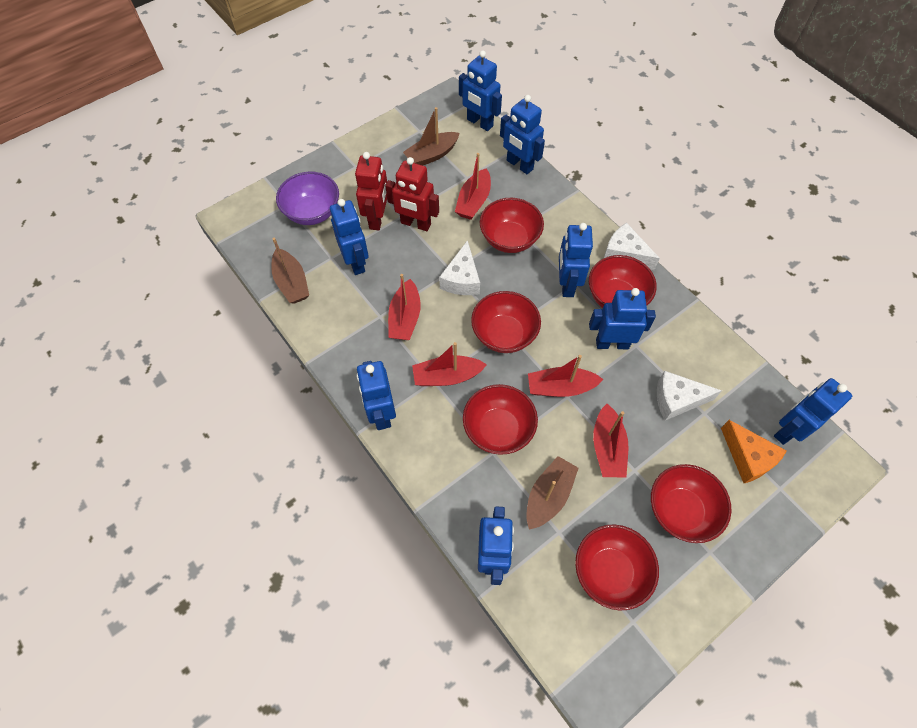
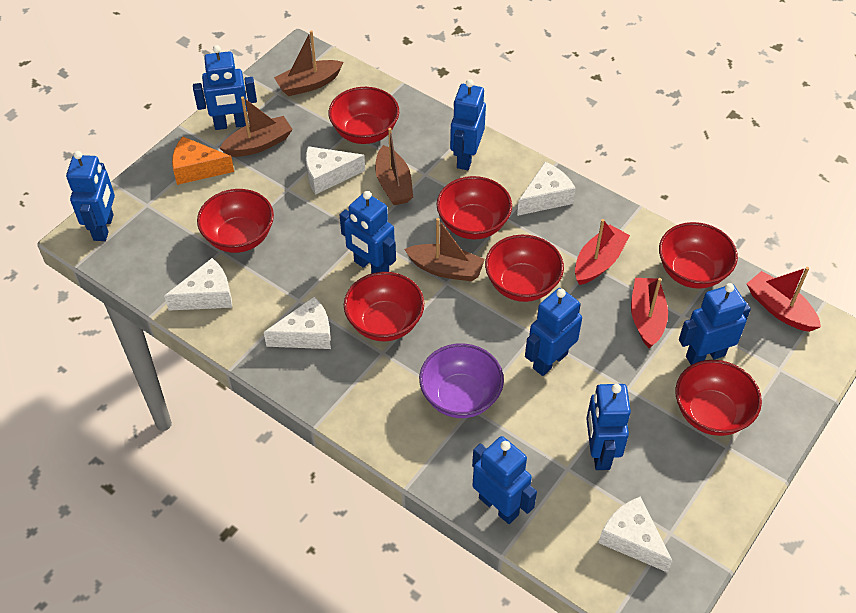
brown boat: [271,238,309,304] [403,107,460,165] [526,456,579,529] = 3 -> [220,97,293,157] [274,30,343,96] [375,128,413,205] [404,218,485,281] = 4
red boat: [388,274,421,340] [412,342,487,386] [455,153,491,220] [528,355,603,397] [593,404,628,477] = 5 -> [575,219,630,285] [631,278,668,348] [747,267,821,332] = 3
red bowl: [463,384,538,455] [471,291,541,353] [480,198,544,253] [575,524,659,610] [589,255,657,308] [651,464,732,543] = 6 -> [197,189,274,253] [328,87,399,144] [344,272,424,341] [437,176,512,239] [485,235,564,302] [659,222,738,289] [675,360,762,436] = 7
red robot: [355,152,387,230] [385,157,439,231] = 2 -> none = 0
white cheese: [439,240,480,295] [604,223,660,270] [657,371,722,420] = 3 -> [164,258,232,311] [264,296,331,349] [306,146,365,195] [517,162,576,216] [599,496,673,573] = 5

